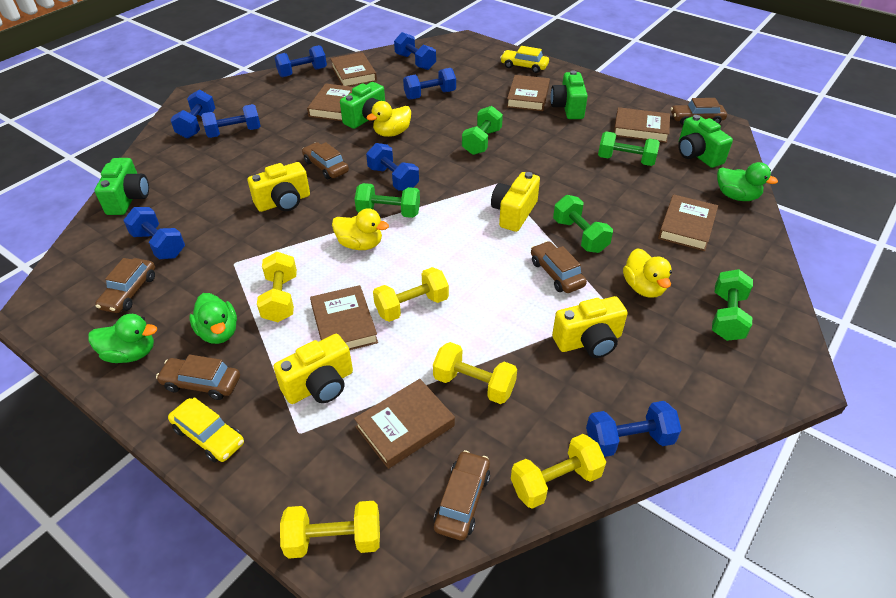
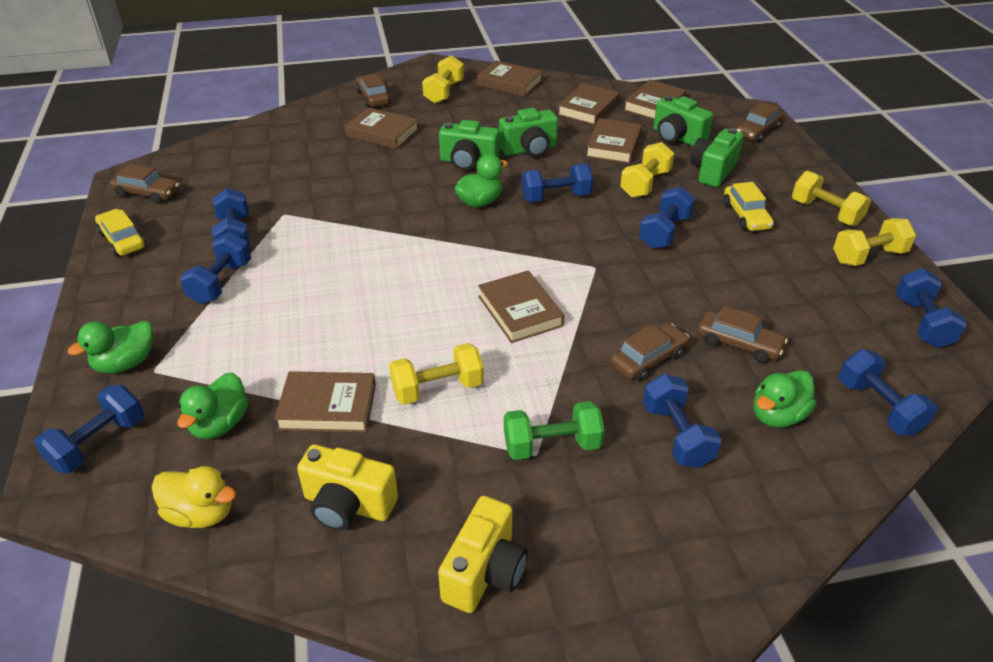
brown car: [96,258,155,313] [156,354,240,400] [302,142,349,179] [434,450,490,541] [531,241,587,293] [671,98,727,125] = 6 -> [110,164,179,204] [356,73,391,108] [611,323,689,381] [698,306,788,363] [736,102,783,142] = 5
green duck: [88,314,157,363] [189,293,237,344] [717,162,778,201] = 3 -> [68,321,153,374] [177,372,248,439] [454,154,508,207] [754,370,816,428] = 4
green dumbbell: [355,183,420,218] [462,106,503,155] [553,195,613,253] [598,131,660,166] [712,269,753,341] = 5 -> [504,401,604,460] = 1
yellow camera: [248,162,310,212] [274,334,353,404] [491,172,540,232] [552,296,628,358] = 4 -> [297,444,398,530] [438,496,528,613] = 2
yellow duck: [332,208,389,250] [366,101,411,137] [623,248,672,298] = 3 -> [152,466,236,528] = 1

